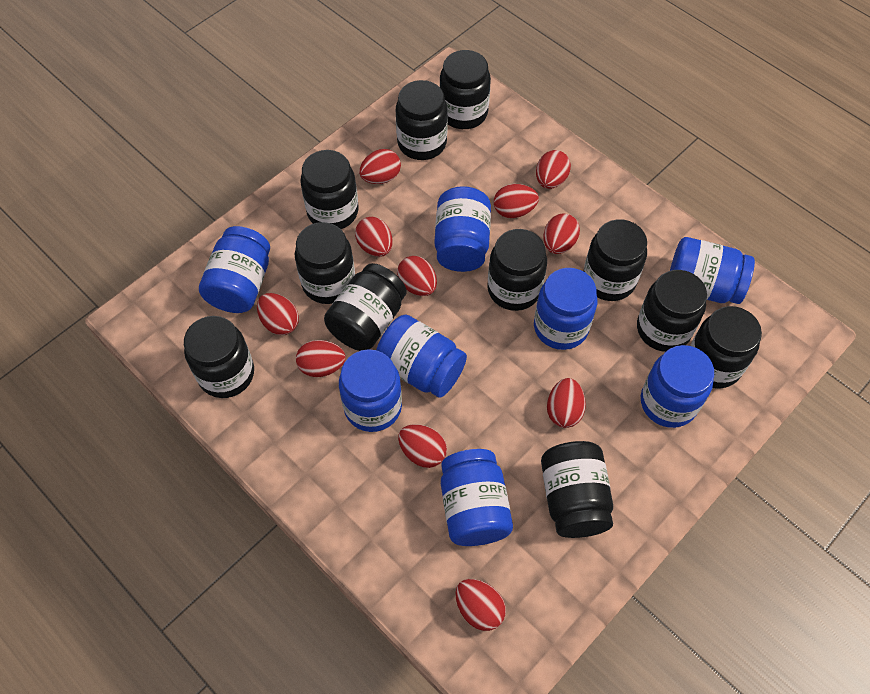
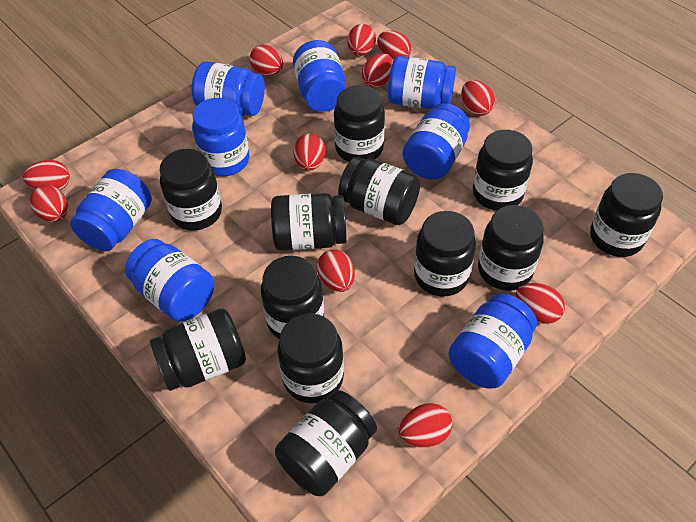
black jar: [184,316,254,398] [295,222,355,304] [300,150,359,229] [324,263,406,351] [396,80,448,160] [439,50,491,129] [487,229,547,311] [541,441,613,538] [583,219,647,301] [637,270,707,352] [690,306,762,389] = 11 -> [150,308,246,391] [160,149,222,230] [261,256,324,340] [271,193,346,251] [275,390,377,496] [278,313,344,404] [334,85,385,162] [338,157,420,225] [414,211,476,297] [473,130,533,211] [478,205,544,291] [590,173,663,257] = 12

